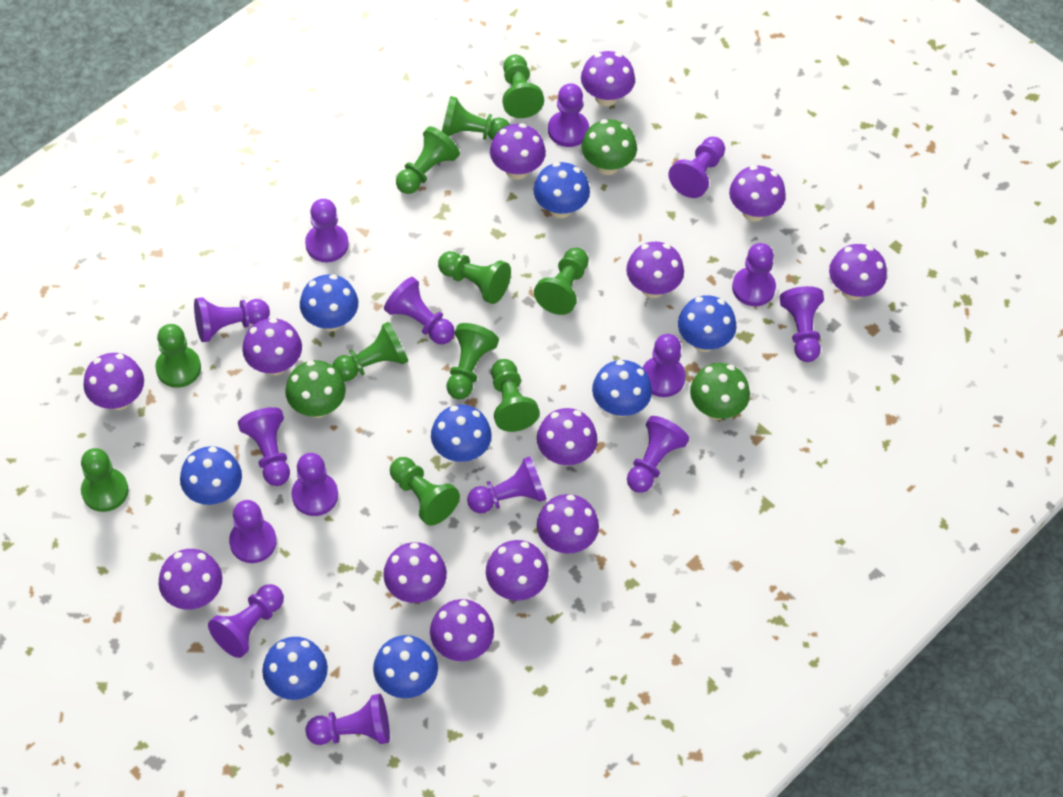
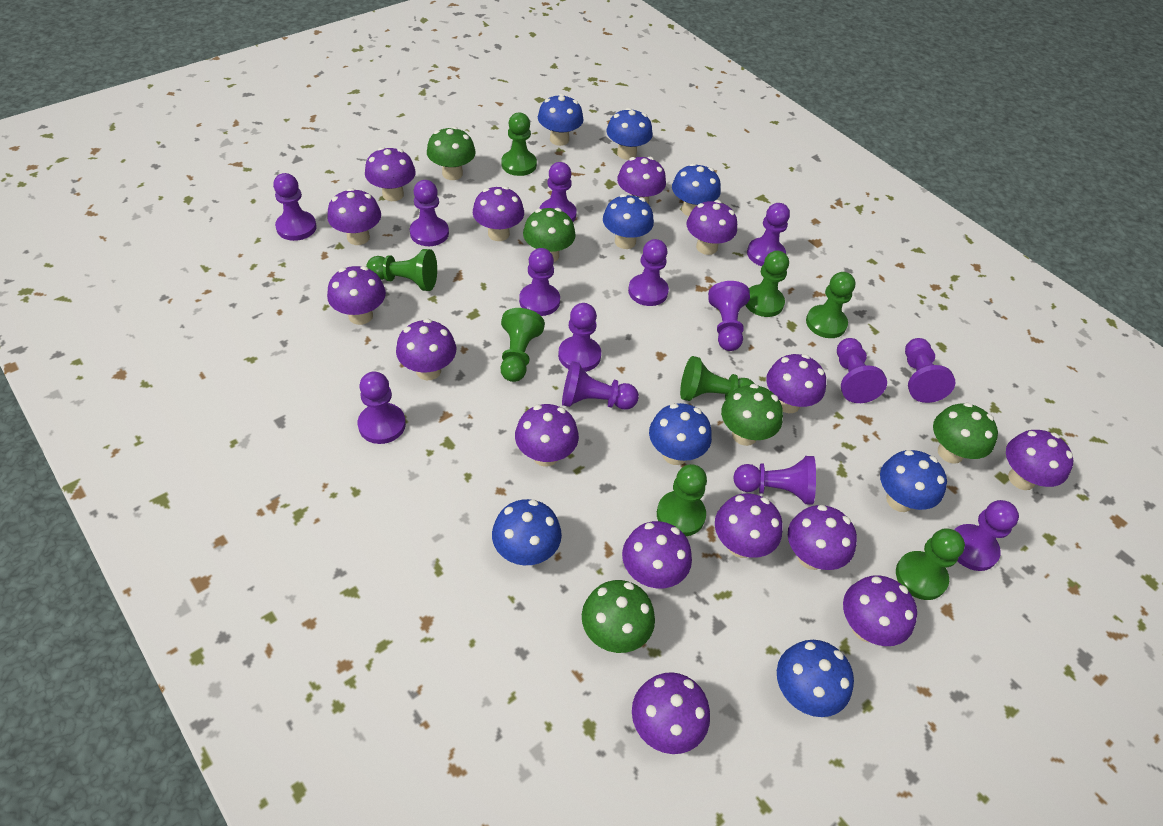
green mushroom: [285,360,346,418] [581,119,637,175] [690,363,750,420] = 3 -> [427,126,476,180] [523,208,576,262] [582,580,655,653] [721,384,783,446] [933,402,998,464] = 5
green pawn: [81,448,128,512] [155,324,201,388] [333,322,408,381] [390,457,460,526] [396,126,460,194] [438,251,511,304] [442,96,510,140] [446,323,499,399] [491,359,539,432] [502,55,544,118] [534,248,589,315] = 11 -> [366,249,437,291] [500,308,545,382] [501,113,537,176] [657,464,707,536] [680,356,754,401] [745,251,789,317] [806,272,855,338] [896,528,965,600] = 8
purple mushroom: [84,353,144,410] [158,549,222,610] [242,318,302,375] [383,542,447,603] [430,599,494,661] [486,540,549,601] [490,123,546,180] [537,408,597,466] [537,494,599,554] [581,51,635,106] [626,242,684,298] [729,165,786,222] [829,244,887,300] = 13 -> [327,188,381,245] [327,266,386,325] [365,147,416,201] [396,319,456,380] [473,186,524,241] [515,404,579,467] [617,157,666,204] [622,521,692,588] [632,672,710,754] [687,200,737,255] [715,493,783,558] [766,354,826,413] [788,505,857,570] [843,575,917,646] [1006,430,1073,490] = 15
purple pawn: [194,297,270,342] [208,584,284,658] [229,500,277,563] [238,407,290,486] [292,453,338,516] [305,199,349,262] [305,694,390,745] [384,277,455,344] [467,456,547,513] [548,83,589,147] [627,416,689,493] [643,334,686,397] [668,137,725,198] [732,243,776,306] [780,286,824,362] = 15 -> [273,173,317,241] [358,371,406,444] [410,180,449,246] [519,248,560,316] [540,162,577,222] [558,303,601,372] [562,361,639,410] [628,239,669,306] [708,281,750,351] [733,456,816,505] [747,203,790,266] [837,338,887,403] [905,338,956,403] [954,500,1019,571] = 14

